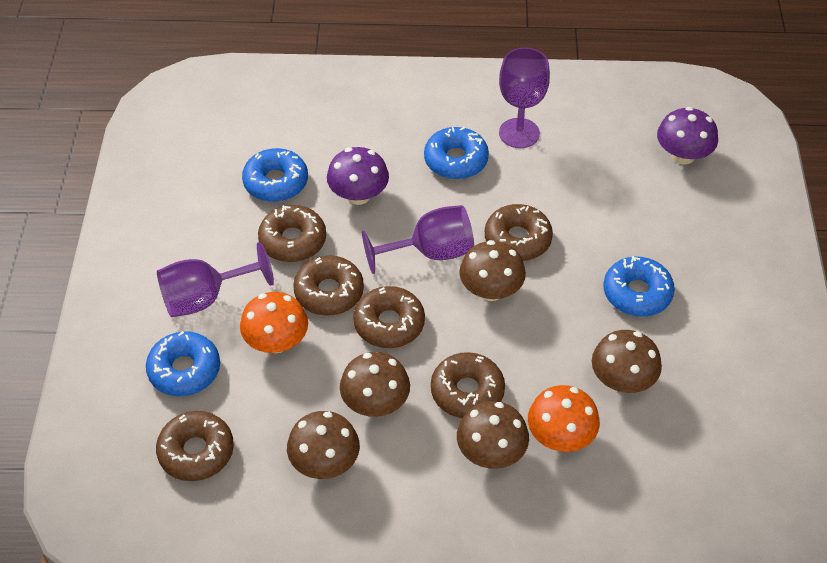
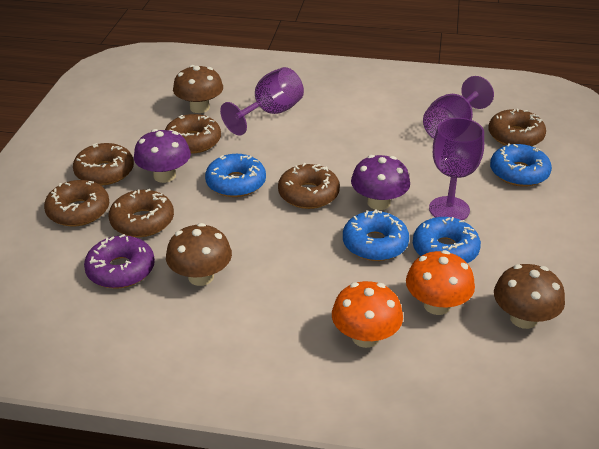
brown mushroom: [287,411,360,479] [340,352,410,417] [457,401,529,469] [459,240,526,301] [592,330,662,393] = 5 -> [166,223,232,286] [173,65,223,113] [494,264,565,329] = 3
purple donut: none = 0 -> [84,234,155,289] = 1

